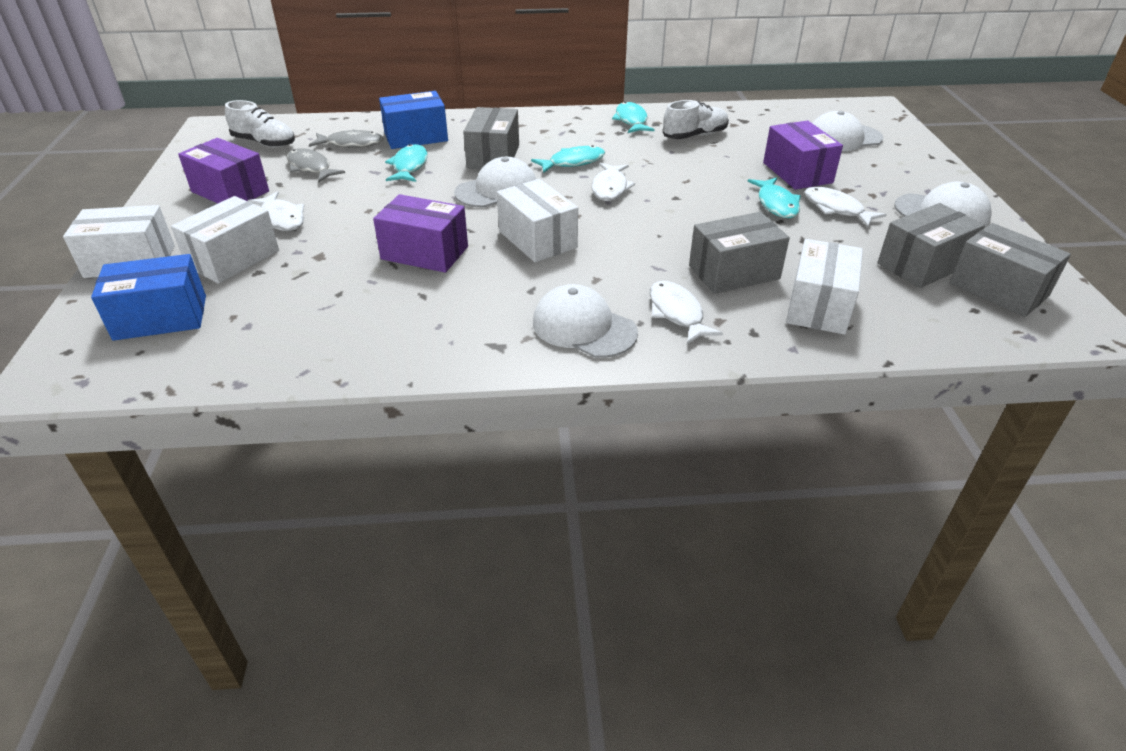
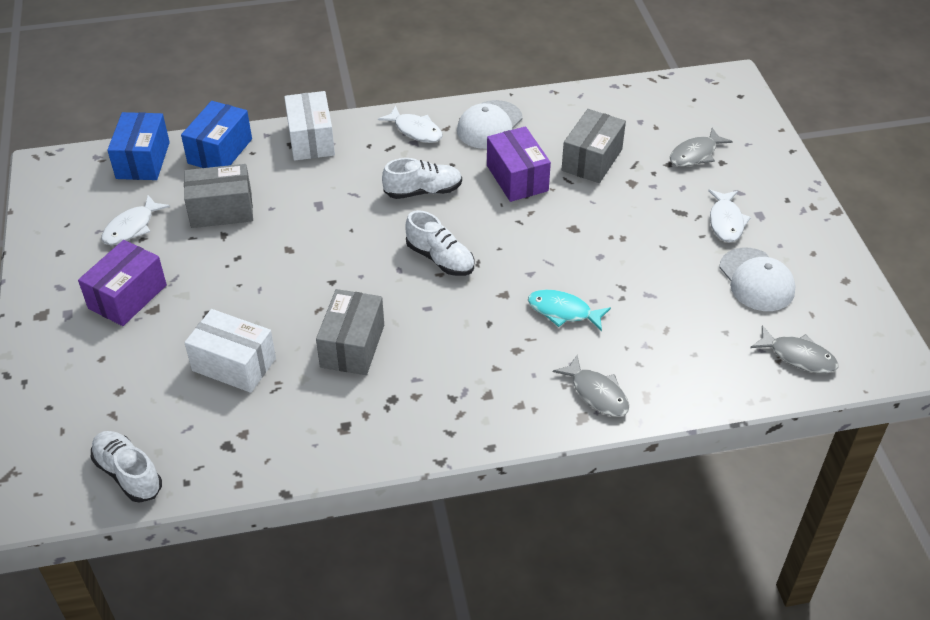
grey box: [463,107,519,169] [689,212,790,294] [877,203,985,288] [950,223,1071,317] = 4 -> [184,164,253,228] [316,289,384,375] [562,109,626,183] = 3
grey fish: [287,148,345,182] [309,130,384,148] = 2 -> [553,355,629,417] [670,128,733,167] [750,325,838,373] = 3
purple box: [178,138,269,203] [373,194,468,273] [763,120,843,190] = 3 -> [78,240,167,326] [487,126,551,202] = 2
turquoise fish: [385,144,428,182] [531,145,605,173] [612,102,655,133] [747,177,801,218] = 4 -> [528,290,611,331] = 1
white box: [63,205,175,278] [171,196,279,284] [497,179,578,262] [786,239,863,335] = 4 -> [184,309,276,393] [284,91,335,161] = 2
white cap: [454,157,536,208] [533,284,638,358] [812,111,883,151] [894,182,991,228] = 4 -> [457,100,523,149] [719,248,796,311] = 2
white fish: [248,191,305,231] [591,163,635,201] [650,281,723,344] [804,187,887,227] = 4 -> [101,195,170,245] [378,105,443,143] [708,189,751,242] = 3
white shoe: [225,100,295,148] [663,100,729,139] = 2 -> [91,431,162,503] [382,158,462,199] [405,210,474,276] = 3

